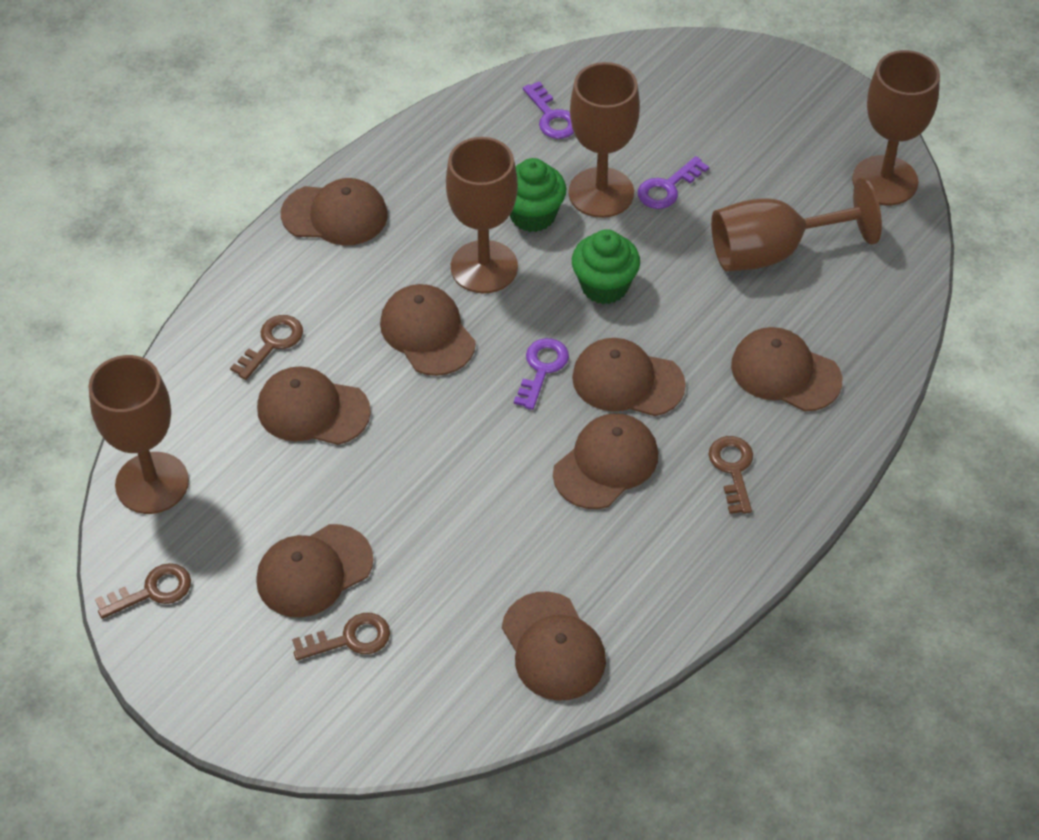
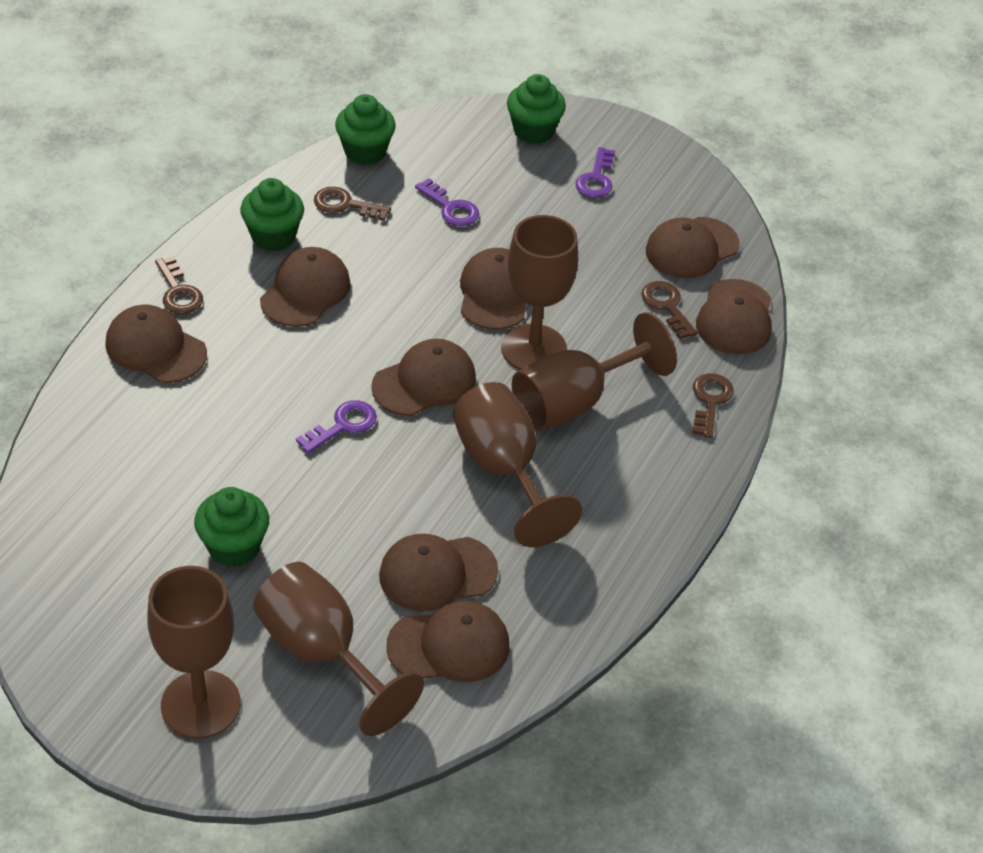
green cupcake: [510,158,566,232] [572,229,640,304] = 2 -> [194,487,269,567] [240,178,304,251] [335,94,396,165] [507,74,566,144] = 4

